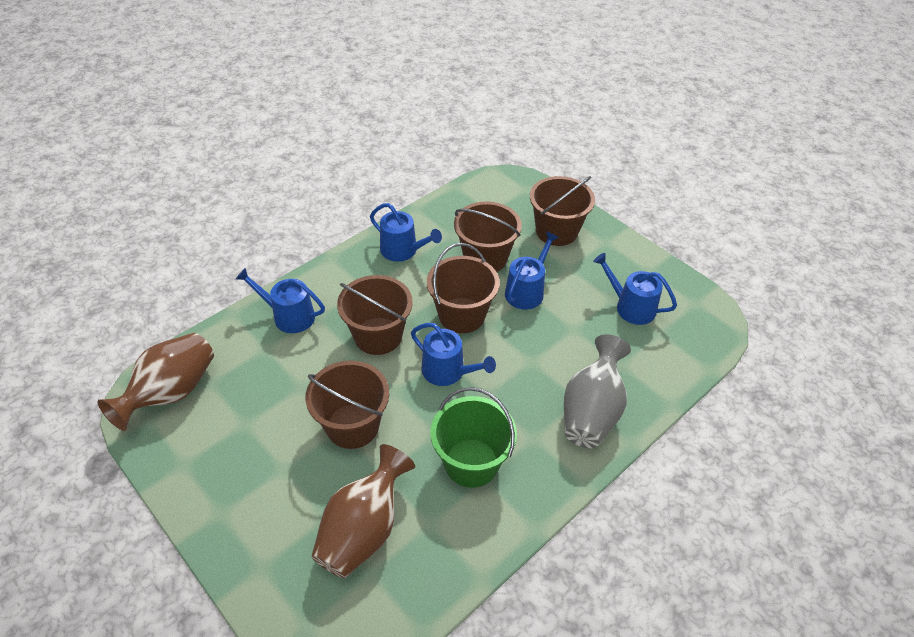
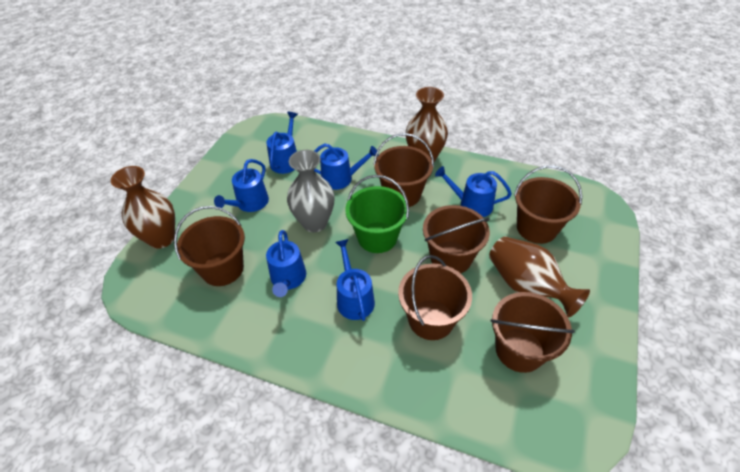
blue watering can: [236,268,325,333] [370,203,442,262] [411,323,496,386] [505,231,559,310] [593,253,677,325] = 5 -> [214,159,269,212] [266,112,298,174] [266,230,306,297] [314,143,379,190] [335,239,375,321] [435,166,512,217] = 6
brown bucket: [305,361,389,449] [337,275,413,355] [427,243,500,333] [454,201,522,272] [530,176,595,246] = 5 -> [174,206,245,286] [373,133,434,207] [398,255,472,340] [423,205,490,273] [490,292,575,373] [514,165,582,244] = 6
brown vase: [97,333,214,431] [311,444,415,578] = 2 -> [111,166,175,249] [406,87,448,162] [489,236,590,318] = 3

